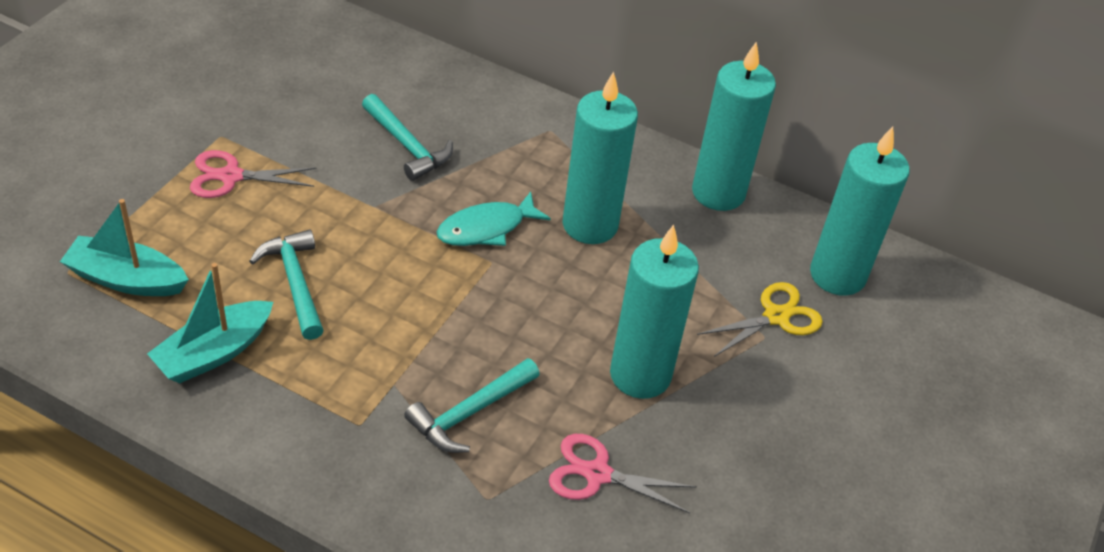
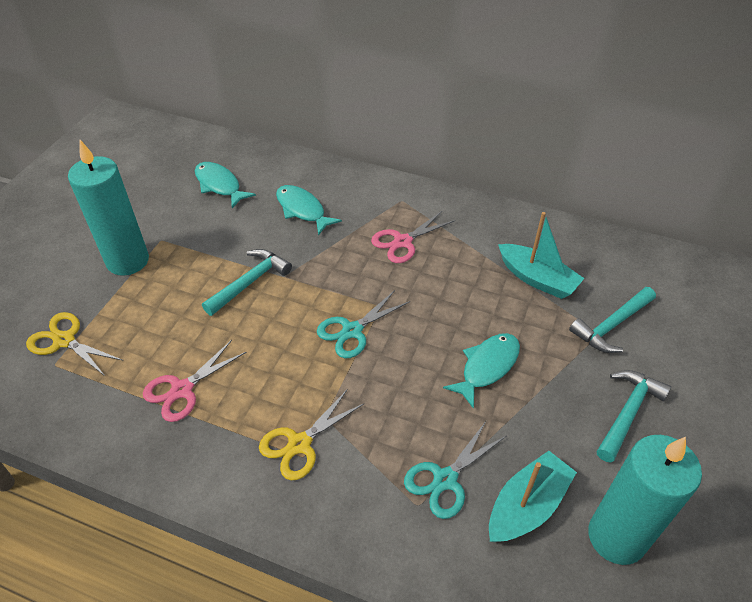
turquoise candle: [563,71,638,244] [610,225,699,399] [692,41,776,211] [810,126,910,296] = 4 -> [68,140,149,276] [588,435,702,565] = 2
turquoise fish: [437,191,551,246] = 1 -> [195,162,256,208] [276,185,342,236] [443,333,520,409] = 3
turquoise scissors: none = 0 -> [317,290,410,358] [404,421,506,519] = 2
yellow scissors: [697,282,823,357] = 1 -> [26,312,123,377] [259,390,365,481] = 2

